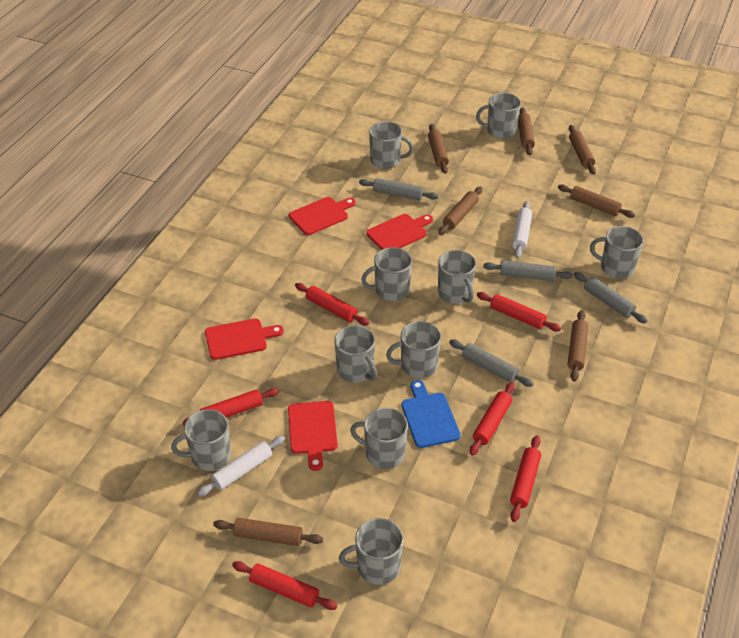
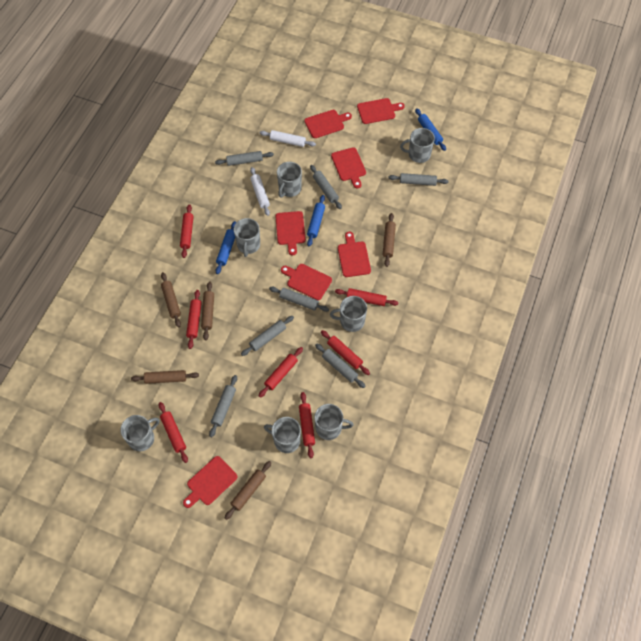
blue cutting board: [401,380,460,448] = 1 -> none = 0
blue rolling pin: none = 0 -> [216,221,236,274] [307,195,325,246] [415,108,446,151] = 3
brown rolling pin: [213,518,323,546] [428,124,449,174] [439,187,482,235] [518,107,535,156] [558,184,635,218] [568,310,588,382] [569,125,596,174] = 7 -> [131,370,199,384] [161,272,181,327] [201,282,214,340] [225,461,271,520] [383,213,396,267] = 5
grey mug: [171,409,231,471] [334,325,377,383] [339,518,403,585] [350,408,408,469] [361,247,412,301] [369,121,413,169] [386,321,441,378] [438,250,476,304] [476,93,521,139] [590,226,643,279] = 10 -> [120,415,159,451] [234,218,260,257] [264,417,301,453] [277,162,302,198] [314,404,354,440] [330,296,367,332] [400,128,435,163] = 7
grey rolling pin: [359,178,438,201] [449,340,533,387] [483,260,573,281] [574,272,647,323] = 4 -> [209,375,237,437] [215,151,274,166] [241,316,294,356] [269,287,329,312] [310,165,342,209] [315,344,366,388] [389,173,448,186] = 7
red cutting board: [205,318,284,360] [288,401,338,471] [289,197,356,235] [366,214,433,250] = 4 -> [183,456,237,508] [275,211,306,255] [281,264,332,300] [304,110,352,138] [331,147,366,188] [338,232,371,277] [357,98,405,124] = 7
red rolling pin: [183,388,279,426] [232,561,337,610] [295,283,369,325] [470,382,515,456] [477,292,561,332] [510,435,541,522] = 6 -> [159,402,188,463] [180,204,194,258] [186,290,202,349] [259,347,303,398] [299,392,315,458] [321,330,370,375] [335,288,399,306] = 7

